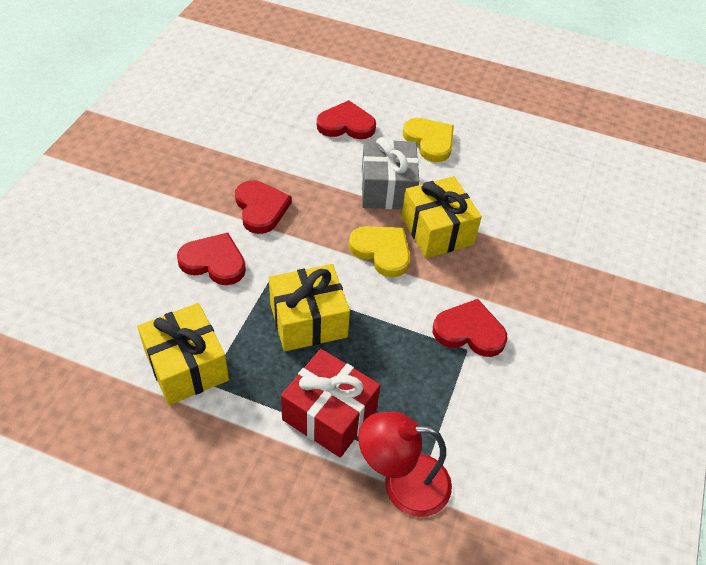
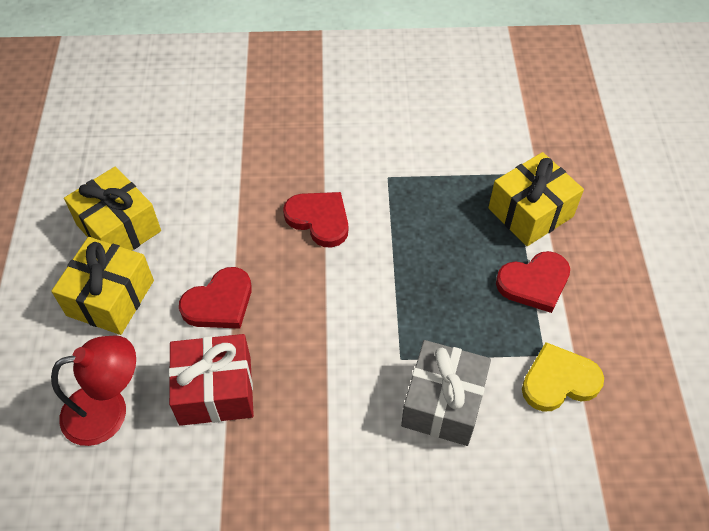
red heart: [177,233,246,285] [235,180,292,234] [317,100,376,139] [433,299,508,357] = 4 -> [179,267,252,329] [283,192,348,248] [496,251,570,313] = 3
yellow heart: [349,226,410,277] [403,118,454,162] = 2 -> [522,342,604,412] = 1

